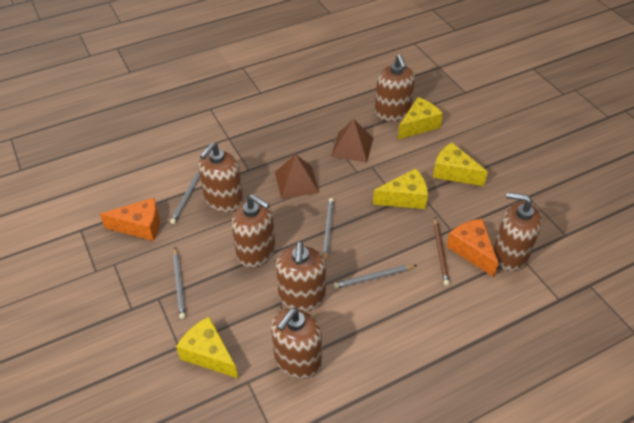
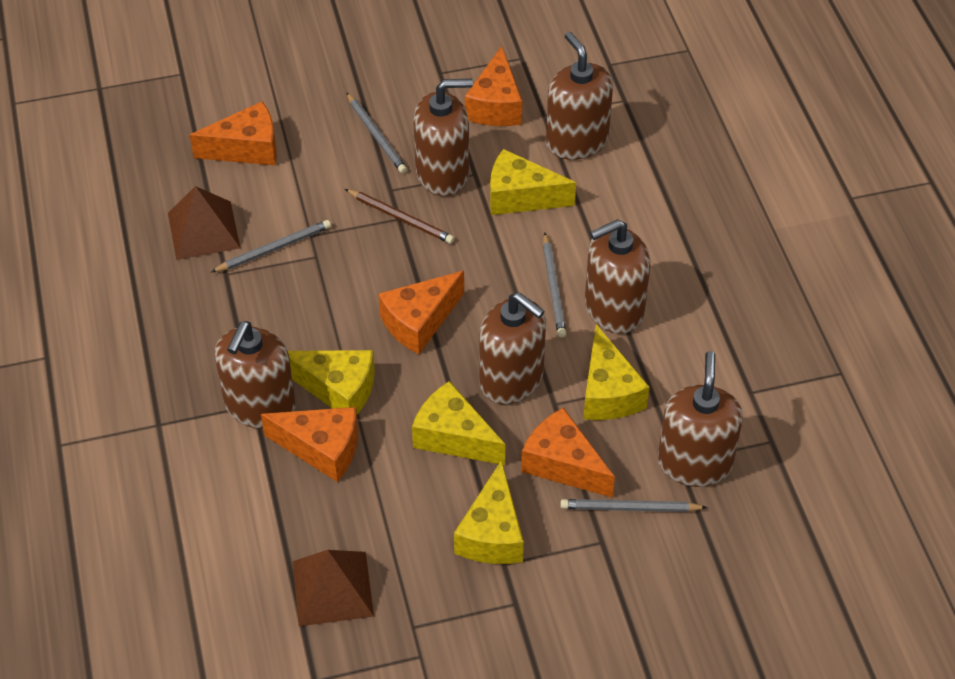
orange cheese: [100,198,160,241] [446,219,499,277] = 2 -> [190,101,277,165] [261,407,358,482] [378,271,464,354] [465,46,522,126] [521,408,615,498] = 5
yellow cheese: [176,317,238,378] [373,168,428,209] [397,97,443,140] [433,143,488,186] = 4 -> [288,350,375,415] [412,381,505,465] [454,460,524,564] [490,149,576,215] [583,324,649,420] = 5

